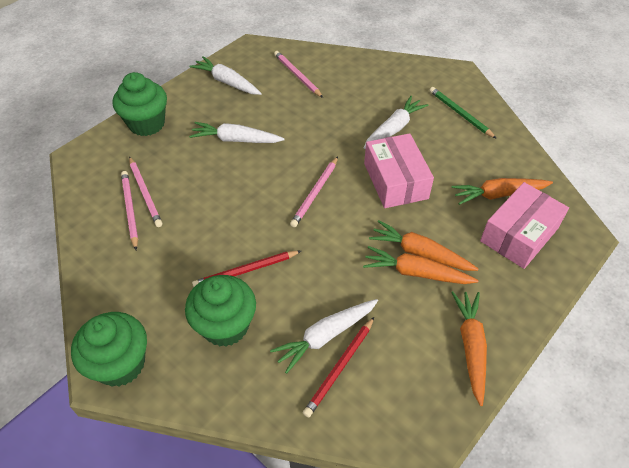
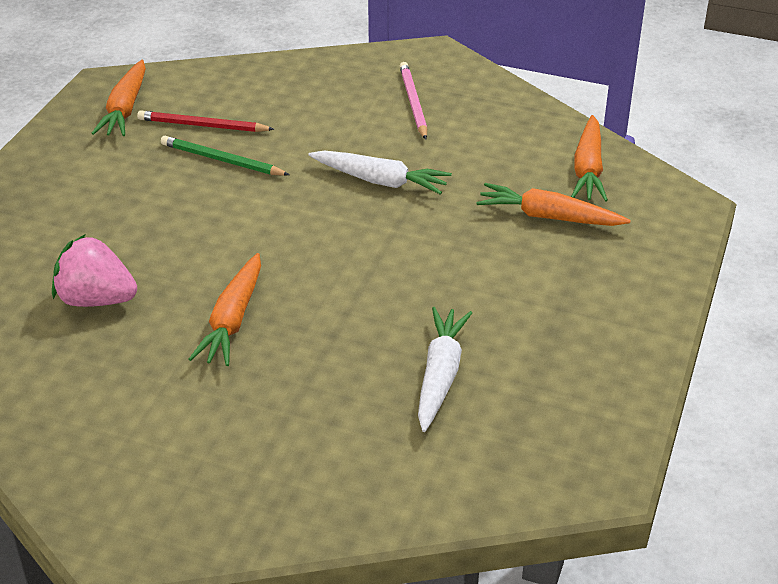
green cupcake: [71,312,147,387] [113,72,167,136] [185,275,256,347] = 3 -> none = 0
pink box: [364,133,434,208] [480,182,569,269] = 2 -> none = 0
pink pencil: [121,171,138,250] [129,156,162,227] [274,51,323,98] [290,157,338,227] = 4 -> [400,62,427,140] = 1
pink strawberry: none = 0 -> [52,234,137,307] = 1
red pencil: [192,251,301,288] [303,317,374,417] = 2 -> [137,110,274,132] = 1
white carrot: [189,56,262,95] [189,122,285,143] [270,299,378,374] [364,96,428,149] = 4 -> [308,150,452,195] [418,307,472,432] = 2

